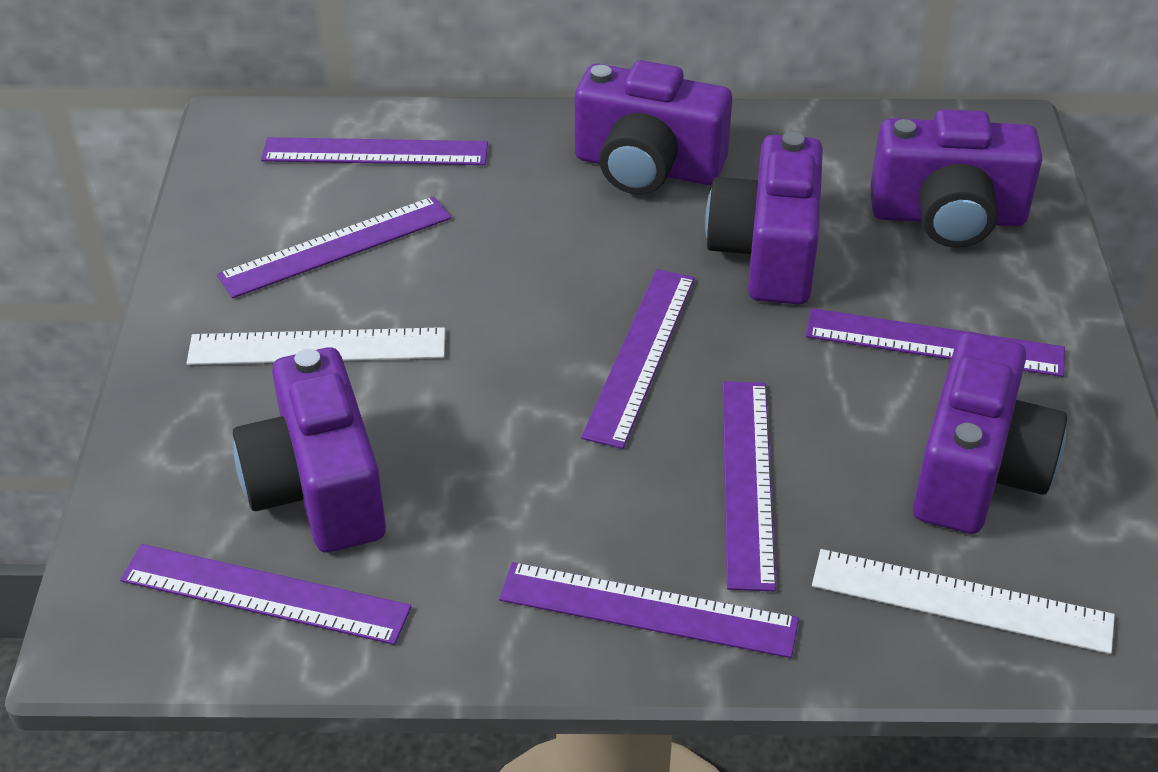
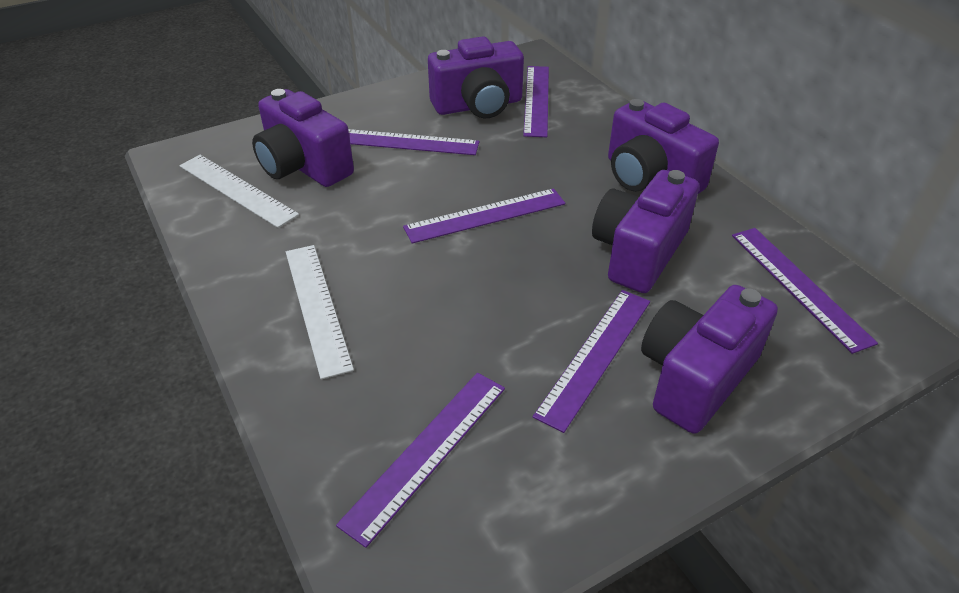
purple ruler: [120,544,412,645] [217,196,451,298] [261,137,488,165] [499,562,799,658] [581,269,695,449] [722,381,776,591] [806,308,1065,377] = 7 -> [336,373,505,548] [348,129,479,155] [403,188,565,244] [523,66,549,137] [533,290,650,433] [732,228,878,354] = 6

